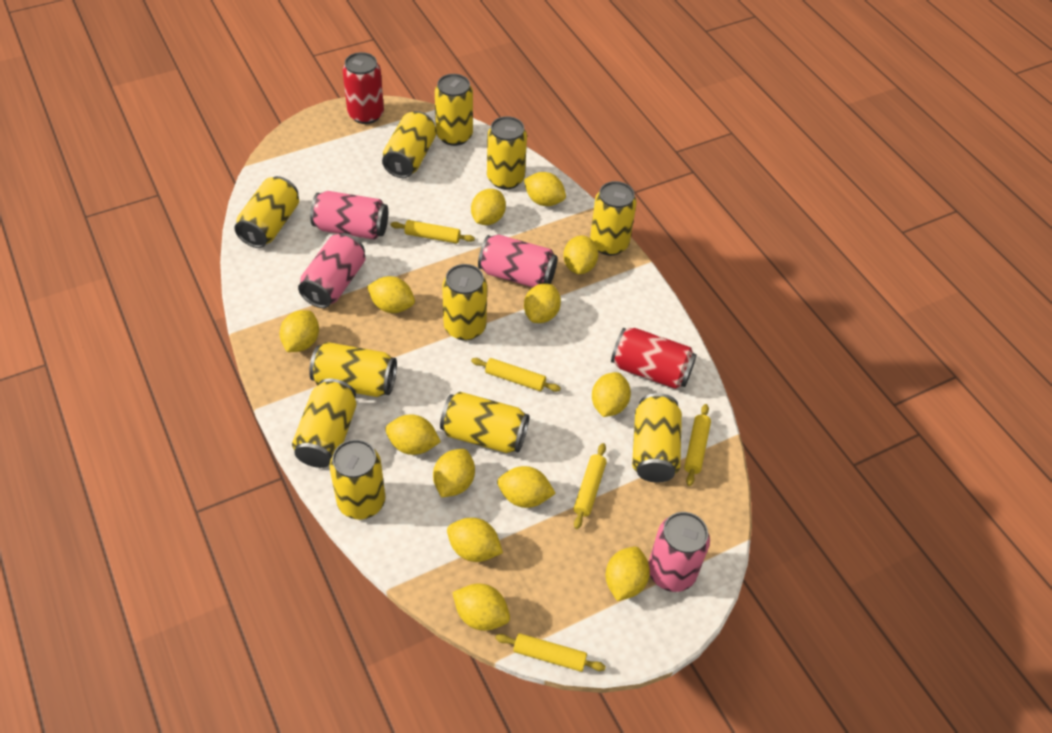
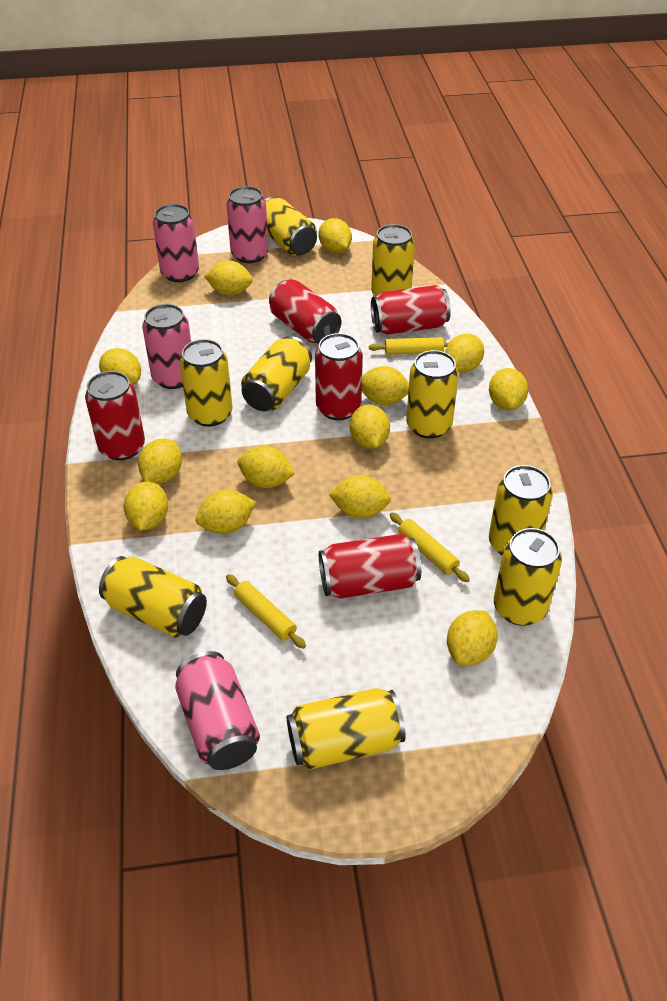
red can: [342,52,384,124] [611,328,697,389] = 2 -> [85,371,145,460] [269,279,341,344] [315,333,363,420] [319,534,421,599] [371,285,451,335] = 5
yellow can: [235,176,299,248] [292,378,356,468] [309,342,397,397] [329,439,385,519] [382,111,437,178] [435,74,473,146] [440,392,529,453] [442,264,487,341] [487,116,527,189] [590,181,637,255] [632,393,682,483] = 11 -> [99,556,207,638] [179,339,233,427] [241,336,312,411] [265,197,317,256] [286,688,406,770] [371,224,415,296] [406,350,459,439] [489,465,553,555] [494,528,562,626] = 9
yellow rolling pin: [391,220,475,244] [471,358,561,392] [495,633,606,672] [573,443,607,529] [684,404,711,486] = 5 -> [226,574,306,649] [369,337,449,355] [390,513,470,582] = 3

